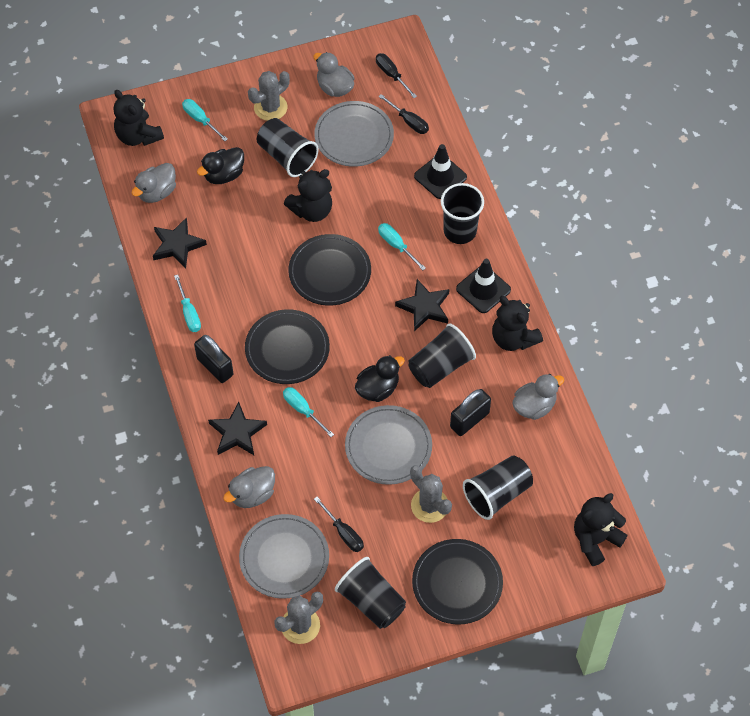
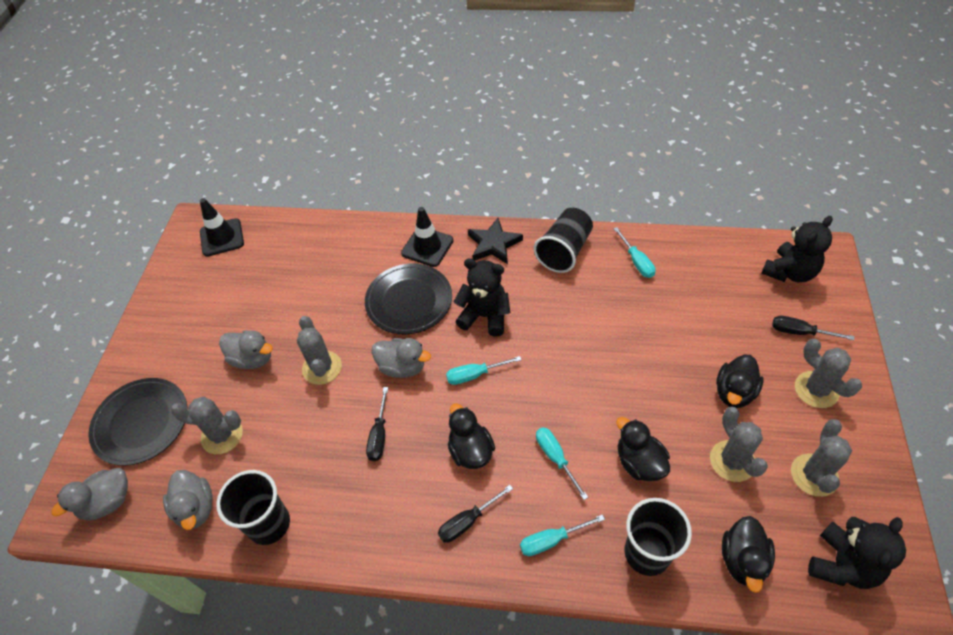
black cup: [257,118,319,177] [335,557,406,629] [408,323,476,388] [441,183,484,244] [463,455,533,520] = 5 -> [216,470,290,545] [534,208,593,273] [625,498,692,576] = 3
black duck: [197,147,244,184] [355,355,405,402] = 2 -> [448,403,495,469] [616,417,670,481] [716,355,764,408] [722,516,775,593] = 4
black padlock: [194,335,233,383] [450,389,491,436] = 2 -> none = 0
black plate: [245,309,330,384] [288,234,371,306] [412,539,503,625] = 3 -> [88,378,187,466] [365,263,452,334] = 2
black star: [153,217,207,268] [208,402,267,455] [395,279,449,331] = 3 -> [468,218,523,264] = 1
black teddy bear: [114,90,164,146] [284,169,332,222] [492,296,543,351] [574,493,628,566] = 4 -> [454,258,510,337] [761,216,833,283] [808,517,906,589] = 3
grey cactus: [248,71,290,121] [274,592,323,644] [410,465,452,523] = 3 -> [171,397,243,454] [297,316,342,385] [710,407,768,482] [791,419,852,497] [795,339,862,408] = 5
grey plate: [239,514,329,599] [315,101,394,167] [345,405,432,485] = 3 -> none = 0

